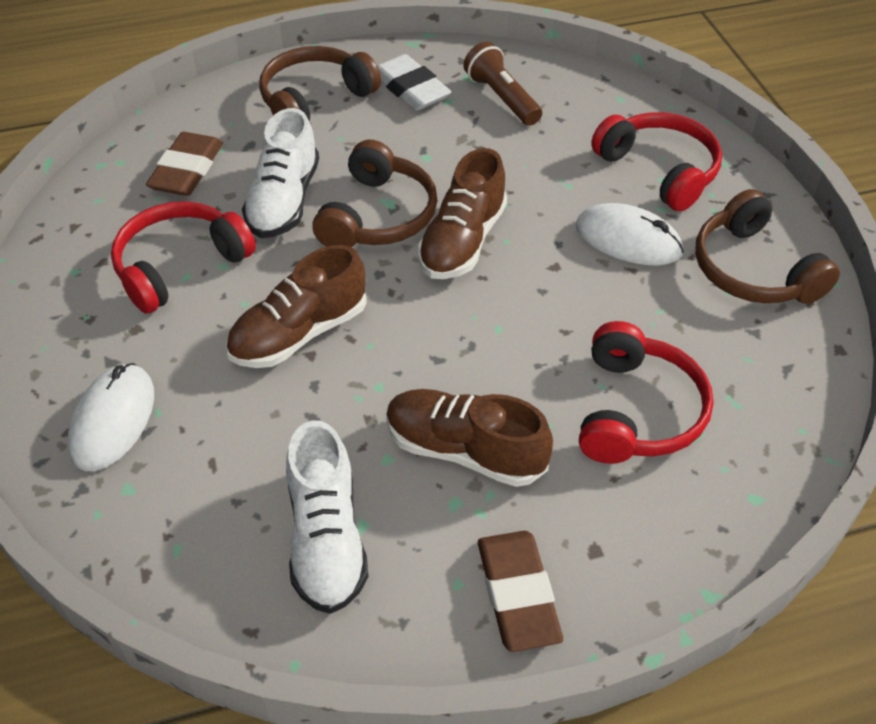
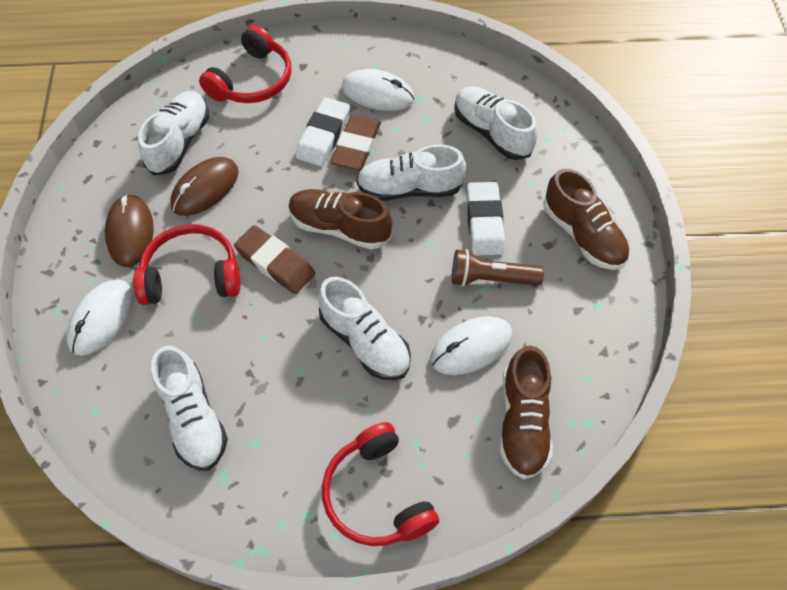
brown headphones: [259,46,381,122] [312,139,437,247] [695,189,840,304] = 3 -> none = 0
brown mouse: none = 0 -> [105,194,154,267] [170,157,239,216] = 2
white eraser: [377,54,451,110] = 1 -> [296,97,350,166] [467,182,505,256] = 2
white mouse: [68,363,154,471] [576,203,684,265] = 2 -> [66,280,134,356] [342,69,414,111] [430,316,512,375] = 3
white shoe: [242,108,319,238] [286,420,368,614] = 2 -> [138,91,209,175] [151,345,228,470] [318,277,411,380] [356,144,466,201] [454,86,538,160] = 5

